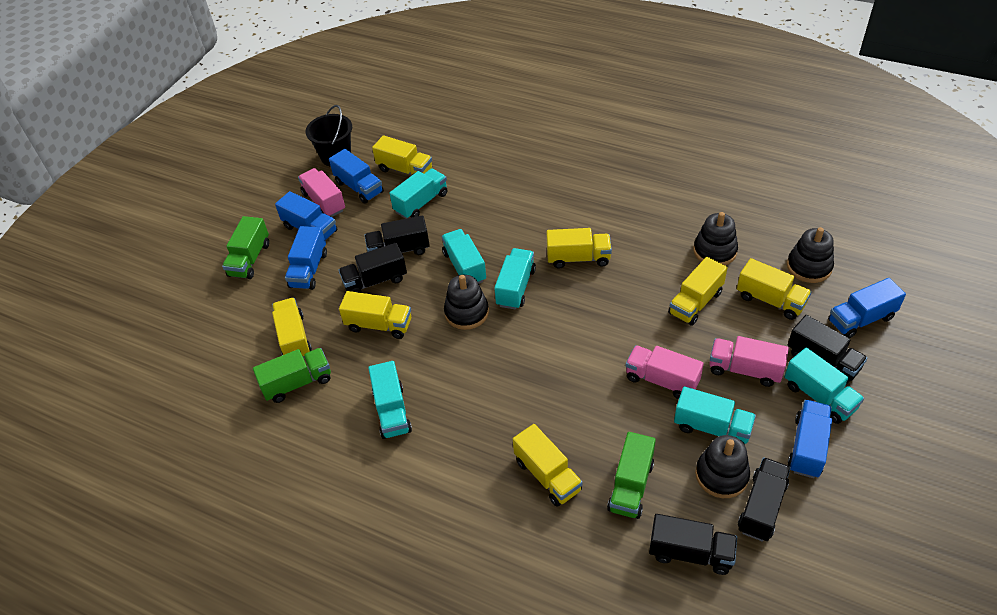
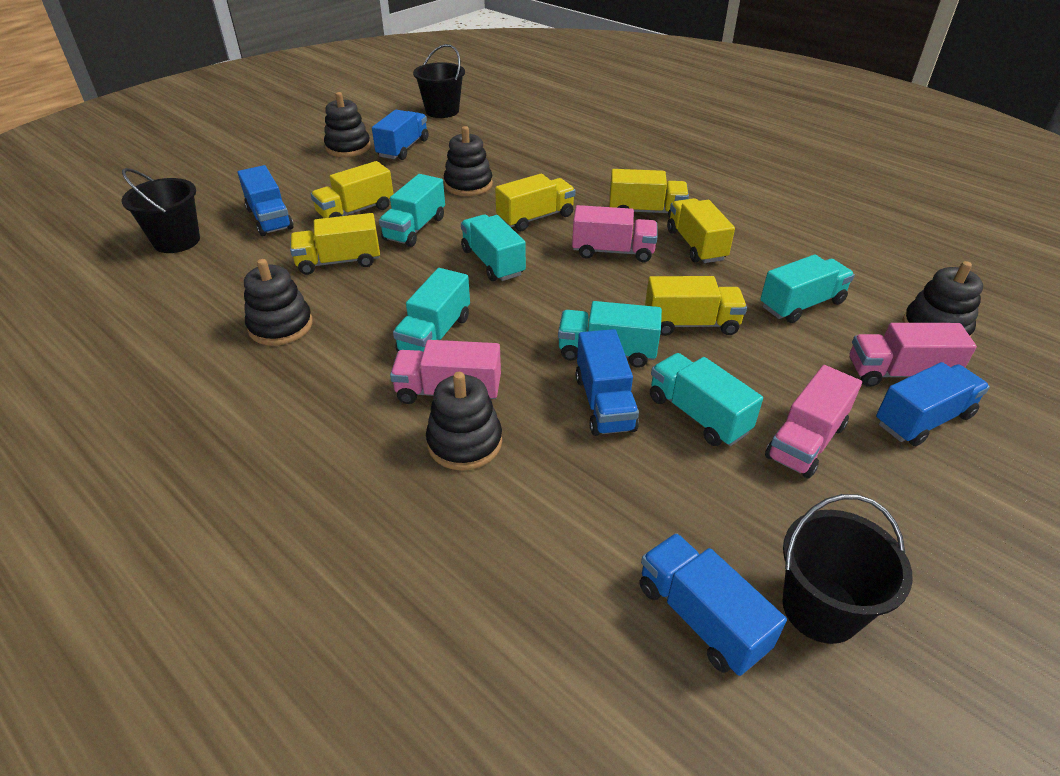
black bucket: [306,105,352,166] = 1 -> [122,168,200,253] [413,44,465,118] [782,494,913,644] = 3
black stacking toy: [444,275,489,330] [694,212,738,265] [695,435,750,498] [787,227,834,283] = 4 -> [244,259,313,346] [324,92,371,157] [426,372,502,471] [444,126,493,196] [903,261,983,337] = 5
black truck: [338,243,407,293] [364,215,430,255] [649,514,737,575] [738,457,791,542] [788,315,867,384] = 5 -> none = 0
green truck: [222,216,269,279] [253,348,331,403] [607,432,656,519] = 3 -> none = 0
pink truck: [298,168,345,217] [625,345,704,399] [709,336,789,387] = 3 -> [390,340,501,404] [572,205,657,262] [765,365,862,479] [850,323,977,387] = 4
yellow truck: [272,298,312,358] [339,291,411,339] [372,135,432,175] [513,424,583,507] [547,228,612,269] [668,257,727,326] [737,258,812,320] = 7 -> [290,213,380,275] [311,161,393,218] [495,174,576,231] [609,169,689,218] [645,276,747,336] [667,198,735,263] = 6

